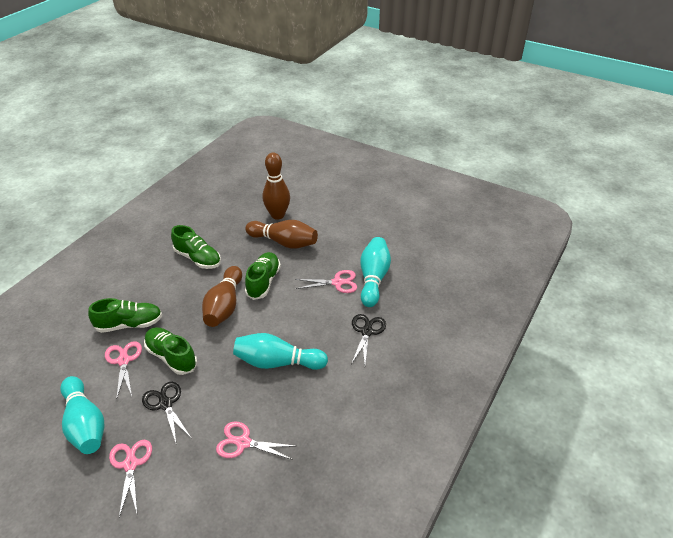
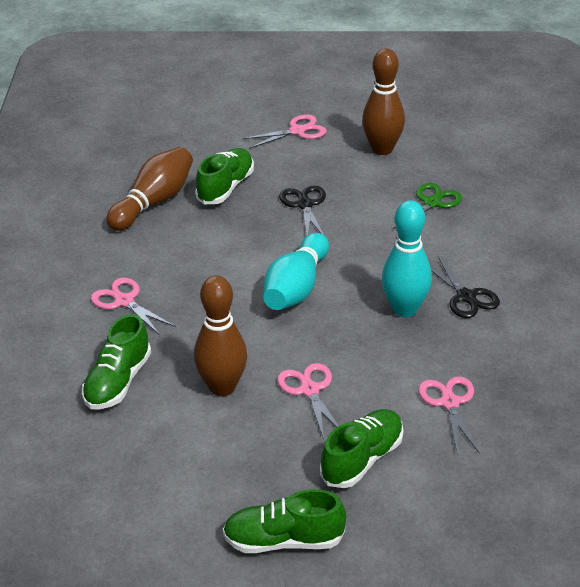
green scissors: none = 0 -> [393,183,462,229] = 1
turquoise bowling pin: [60,376,105,454] [233,333,328,370] [360,237,391,307] = 3 -> [263,233,329,310] [382,200,432,317] = 2

